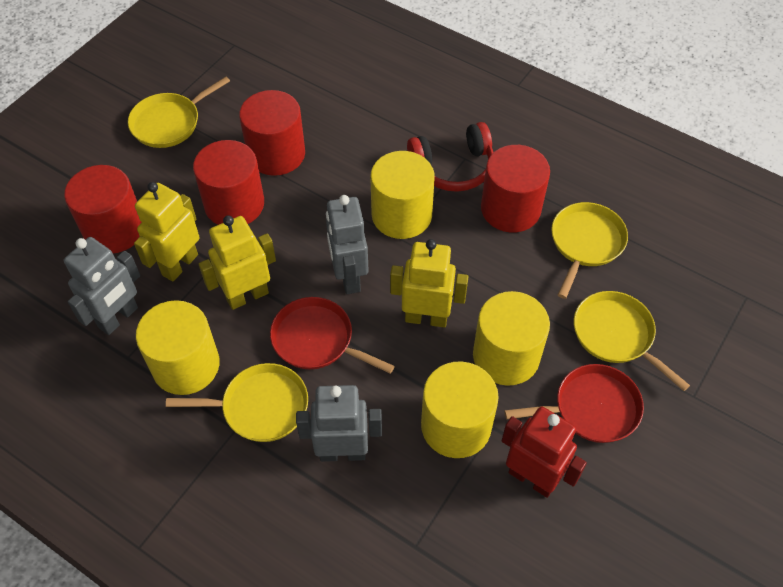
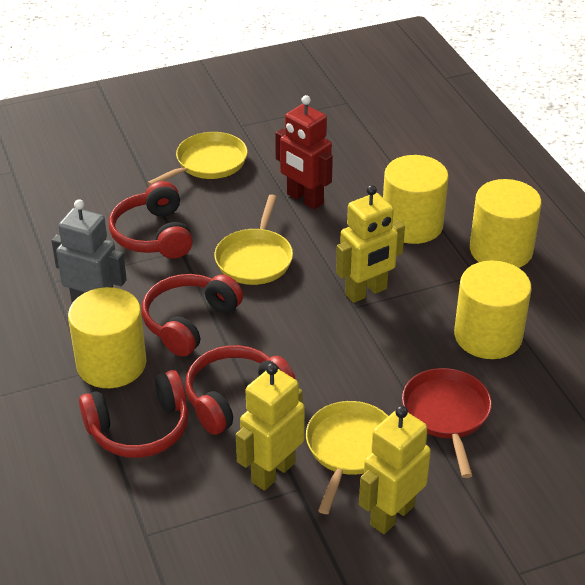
grey robot: [64,237,140,335] [296,385,382,462] [326,195,369,294] = 3 -> [52,199,127,303] = 1
red cylinder: [64,165,142,253] [193,140,264,225] [239,90,305,176] [481,145,550,232] = 4 -> none = 0
red headphones: [407,122,494,192] = 1 -> [79,370,188,458] [109,181,193,259] [142,274,243,357] [185,345,296,435] = 4
red pan: [270,297,395,374] [504,364,644,443] = 2 -> [402,368,492,478] = 1
yellow pan: [128,76,230,148] [166,363,308,442] [551,202,628,299] [574,291,690,391] = 4 -> [147,132,248,186] [214,194,293,285] [306,401,388,514] = 3

